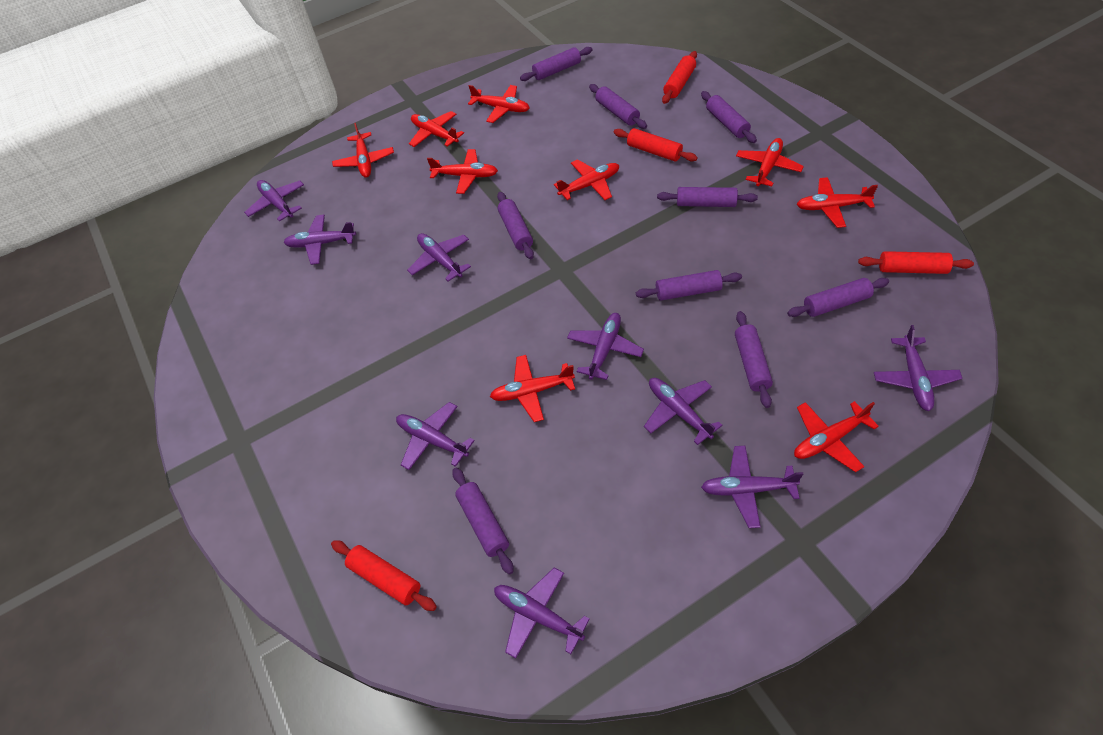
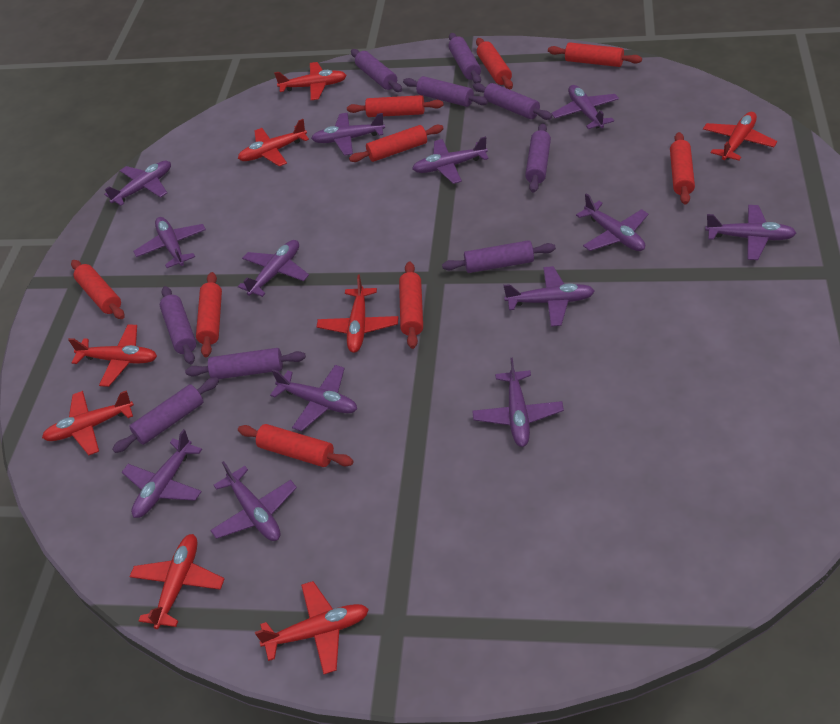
purple plane: [244,180,304,221] [283,215,356,265] [396,402,475,470] [407,233,471,282] [494,568,590,659] [567,313,644,380] [644,378,722,445] [701,446,803,528] [874,325,962,411] = 9 -> [104,161,171,206] [122,429,202,518] [133,217,206,268] [210,461,297,541] [238,240,309,297] [270,365,357,431] [311,113,385,156] [412,136,489,184] [472,358,564,447] [504,266,595,326] [551,85,619,129] [576,193,649,251] [705,205,796,260] = 13
red plane: [332,123,394,178] [409,111,464,147] [427,149,498,194] [468,85,529,123] [490,355,575,422] [554,159,619,200] [736,138,804,186] [794,401,879,472] [797,177,878,228] = 9 -> [42,390,134,455] [68,324,157,387] [129,534,224,629] [238,119,309,166] [255,581,369,674] [274,62,347,100] [317,274,398,353] [703,112,777,160] = 8
red rolling pin: [331,540,437,611] [613,128,698,161] [662,51,697,104] [858,251,974,274] = 4 -> [71,260,124,319] [196,272,222,357] [238,424,354,467] [347,95,444,117] [349,125,444,162] [399,262,423,349] [476,38,513,89] [548,42,642,67] [670,132,695,205] = 9

